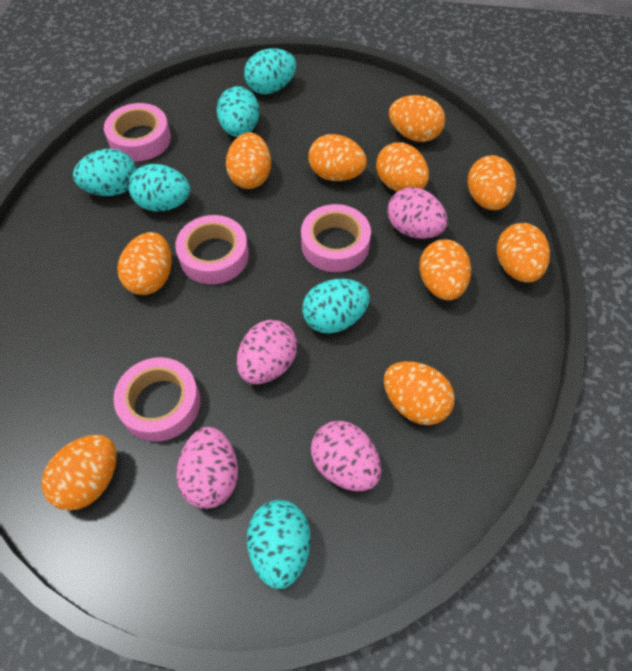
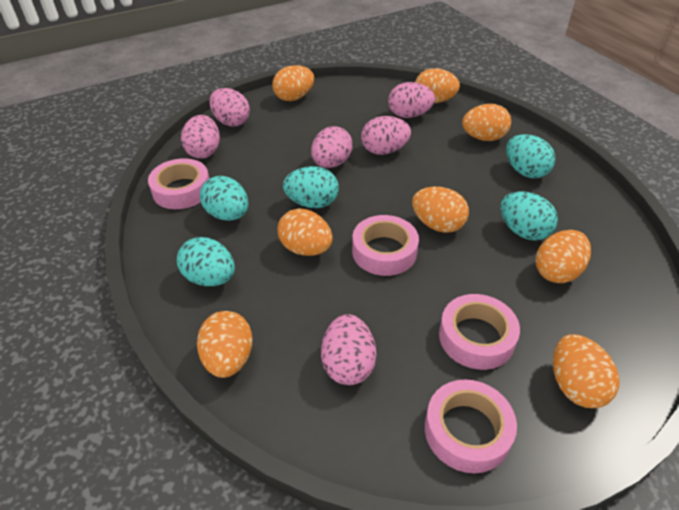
orange egg: [42,434,117,511] [117,232,172,295] [226,132,271,189] [308,134,367,181] [376,142,429,191] [384,361,455,425] [389,95,445,142] [419,239,471,300] [467,155,516,210] [497,223,550,283] = 10 -> [197,311,252,378] [272,65,314,101] [278,208,333,256] [412,186,469,233] [415,68,460,103] [462,104,511,141] [536,230,591,283] [553,334,620,408] = 8
pink egg: [176,427,238,509] [237,320,297,384] [311,421,381,491] [387,187,447,239] = 4 -> [181,115,220,159] [209,88,250,126] [311,126,353,168] [321,314,376,385] [361,116,411,155] [388,82,435,118] = 6
turquoise egg: [73,149,136,196] [129,164,190,212] [217,86,259,137] [244,48,296,94] [247,500,311,589] [302,279,370,334] = 6 -> [177,237,235,286] [200,176,249,221] [283,166,339,208] [500,192,558,241] [506,134,555,178] = 5

